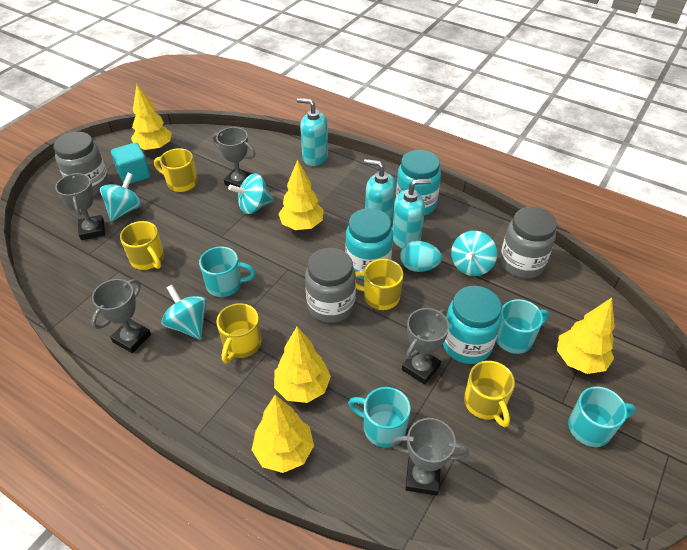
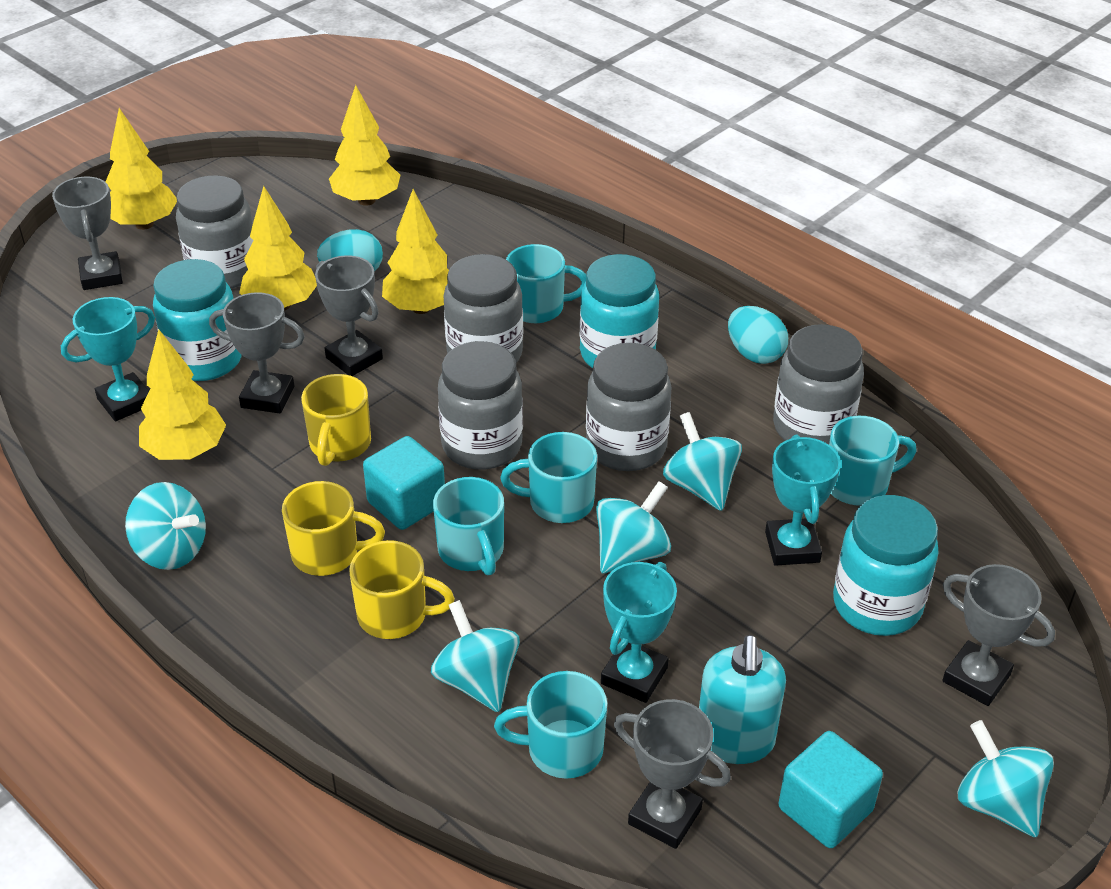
grey jar: [53,132,109,195] [305,248,356,323] [500,207,557,278] = 3 -> [176,175,254,289] [438,341,523,470] [443,254,523,363] [586,343,672,471] [773,324,864,444] = 5
turquoise cube: [111,142,150,184] = 1 -> [363,436,445,530] [779,731,883,848] = 2
turquoise egg: [400,241,442,272] = 1 -> [317,229,383,272] [728,306,788,364] = 2
turquoise mug: [199,246,256,297] [348,387,411,448] [496,299,549,354] [568,386,636,447] = 4 -> [433,477,504,575] [494,671,607,779] [500,432,597,523] [506,244,586,323] [829,416,917,505] = 5
turquoise soap dispenser: [297,98,328,166] [364,159,396,223] [392,179,431,249] = 3 -> [699,635,786,764] = 1
turquoise spinning top: [100,173,142,222] [161,285,207,339] [228,173,274,214] [451,231,497,276] = 4 -> [125,482,206,570] [431,600,520,712] [596,481,671,574] [663,412,742,511] [958,720,1054,838] = 5
turquoise trophy: none = 0 -> [61,297,155,421] [601,562,677,703] [765,435,841,566] = 3
yellow mug: [120,221,164,270] [154,148,197,192] [216,303,261,363] [355,259,404,310] [464,361,515,427] = 5 -> [282,481,385,576] [301,374,371,466] [349,540,455,639] = 3

